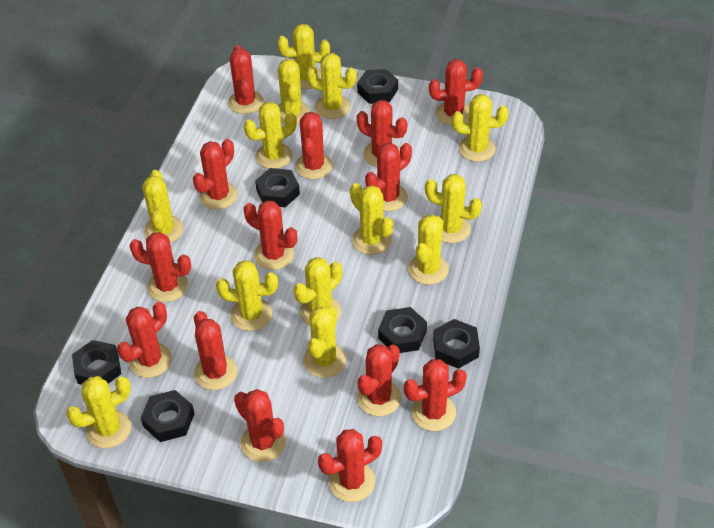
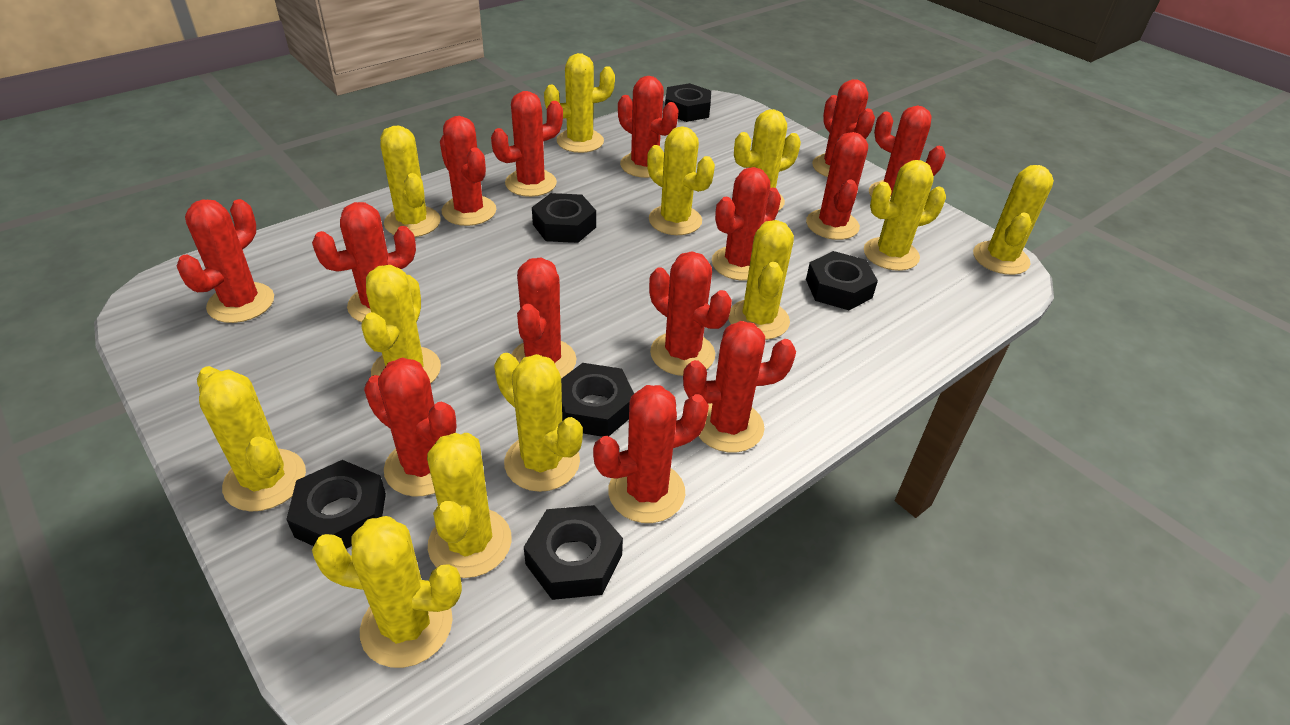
yellow cactus: [66,376,131,448] [142,170,183,243] [216,260,278,331] [244,102,297,169] [277,24,330,89] [278,59,310,124] [294,257,342,326] [303,305,346,378] [306,53,357,119] [350,183,393,255] [408,215,449,285] [425,174,482,243] [452,94,508,162] = 13 -> [197,366,306,512] [312,516,462,668] [361,265,441,384] [380,126,441,237] [427,433,512,578] [494,353,583,492] [544,53,615,153] [647,126,715,235] [729,220,794,340] [734,109,801,211] [864,160,946,271] [973,165,1054,275] = 12

